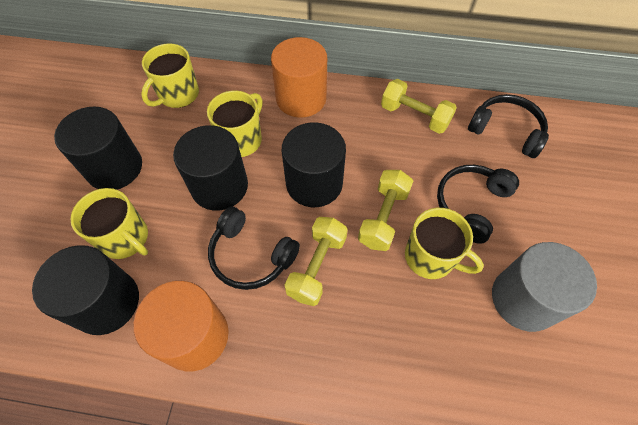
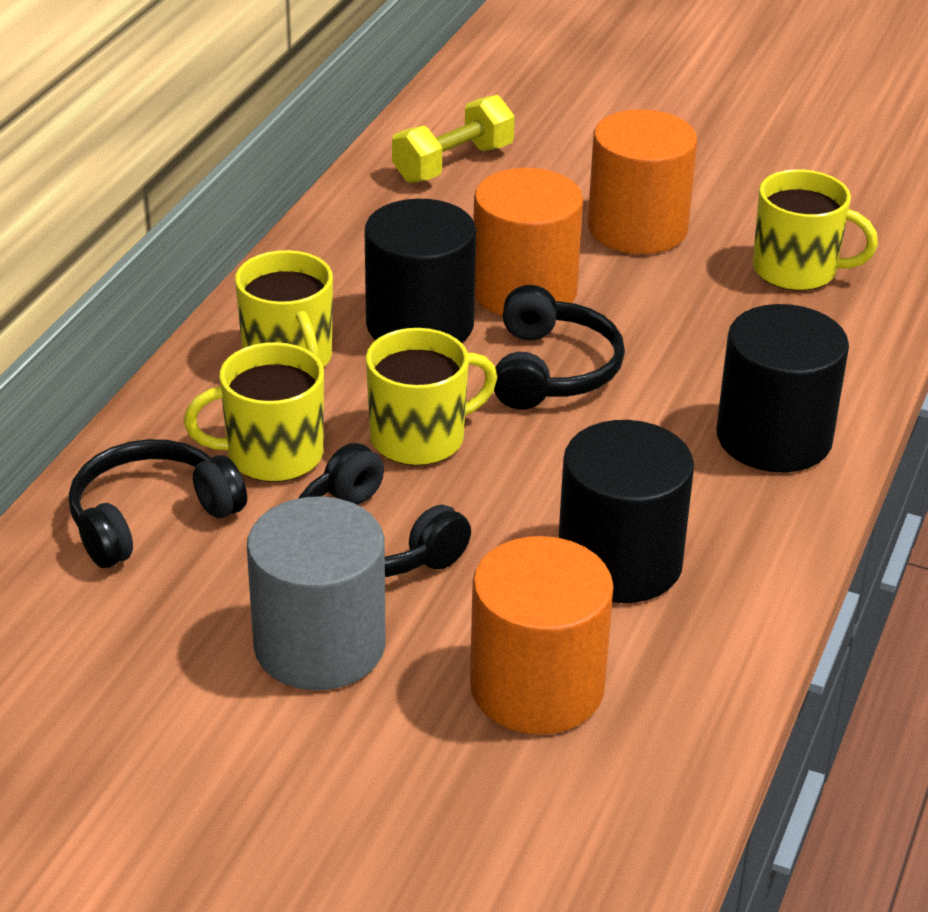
black cylinder: [32,245,139,335] [54,106,142,190] [173,125,248,211] [282,122,346,207] = 4 -> [365,199,476,343] [558,420,694,603] [716,304,849,473] = 3
orange cylinder: [133,281,229,371] [271,37,327,118] = 2 -> [470,536,614,734] [473,168,583,316] [588,109,697,254] = 3
yellow dumbbell: [285,217,348,306] [358,170,413,251] [381,79,457,134] = 3 -> [392,95,515,183] = 1

